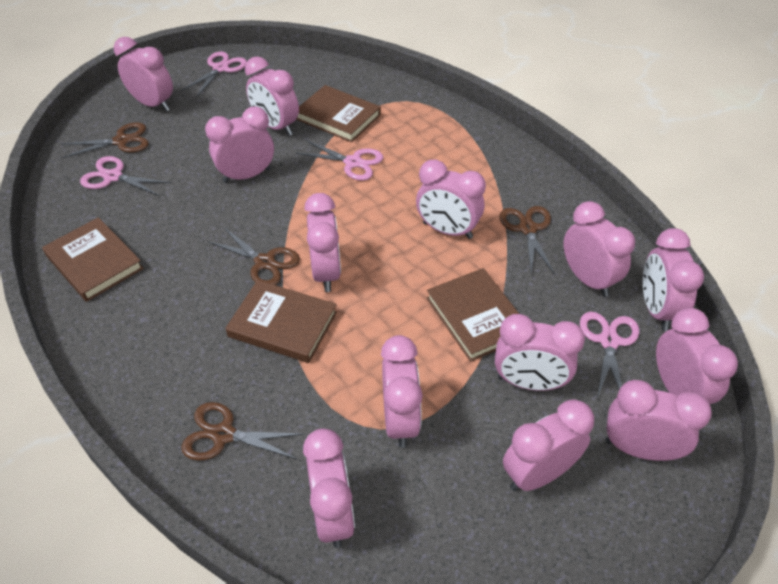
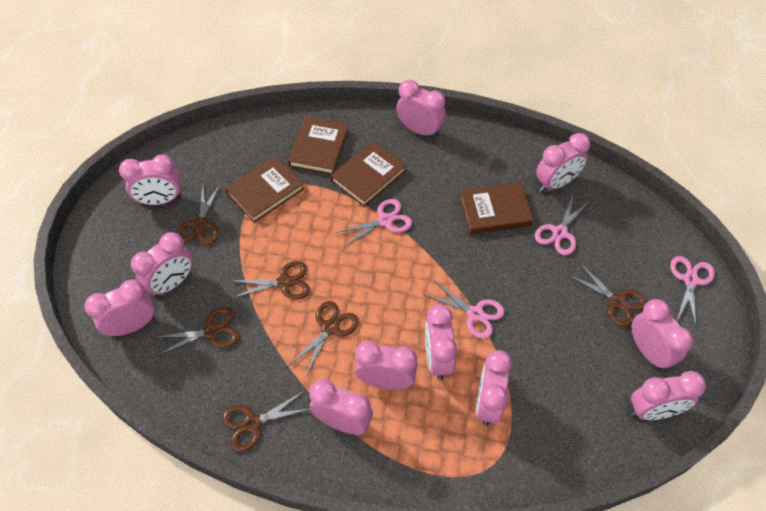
brown scissors: [62,122,149,158] [181,402,304,461] [207,227,300,285] [499,206,555,275] = 4 -> [154,307,239,355] [177,184,220,244] [222,391,310,452] [230,261,310,300] [289,301,359,375] [568,262,647,327] = 6
pink clock: [114,37,173,111] [205,107,274,183] [245,56,299,136] [303,428,355,548] [304,193,341,292] [381,335,423,448] [416,160,486,239] [495,314,585,391] [503,399,594,491] [564,201,635,297] [606,380,712,461] [643,228,704,331] [656,308,738,404] = 13 -> [84,279,155,336] [119,154,181,205] [131,232,193,297] [309,379,373,435] [355,341,417,390] [396,80,446,138] [425,304,457,380] [476,350,512,426] [536,133,590,192] [631,371,706,420] [632,299,693,371] = 11

